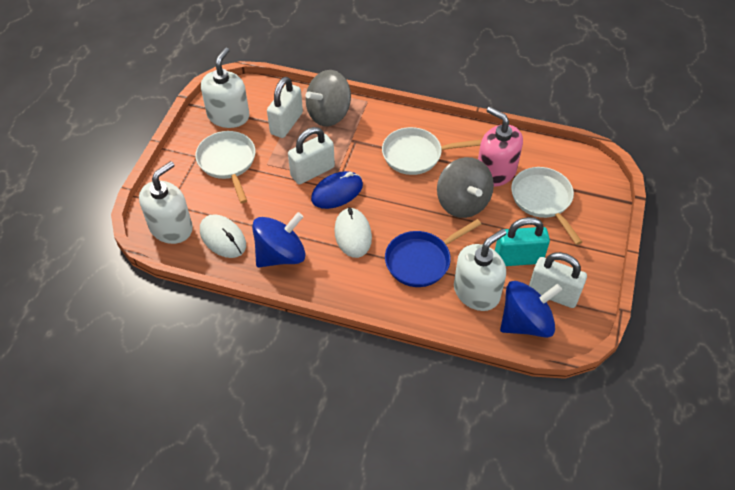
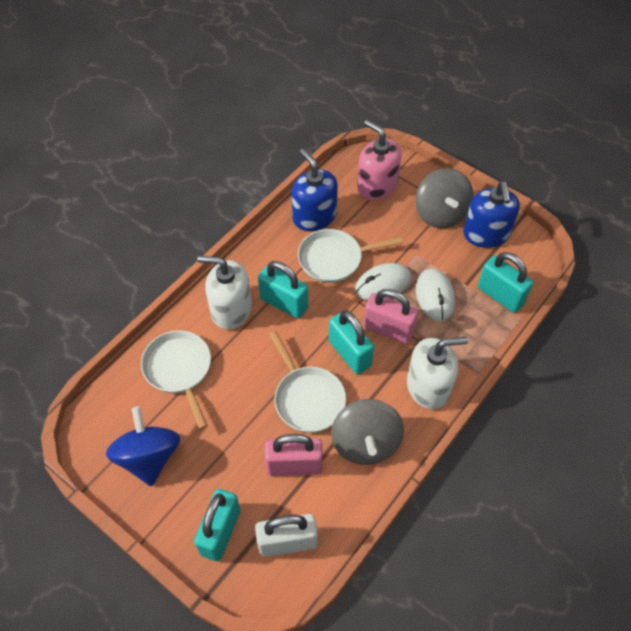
blue mouse: [311,171,363,209] = 1 -> none = 0
blue pan: [385,219,482,287] = 1 -> none = 0
blue soap dispenser: none = 0 -> [292,149,338,231] [463,181,520,248] = 2
blue spinning top: [252,212,306,267] [500,281,562,338] = 2 -> [106,406,180,486] = 1
pink padlock: none = 0 -> [265,434,323,476] [363,289,418,344] = 2
turquoise padlock: [495,217,550,266] = 1 -> [194,489,240,561] [258,261,308,319] [329,311,374,374] [477,252,533,313] = 4
white padlock: [267,77,303,138] [288,127,335,185] [529,252,587,308] = 3 -> [255,514,318,557] = 1
white soap dispenser: [139,161,193,244] [201,47,249,128] [454,229,506,311] = 3 -> [197,256,252,330] [407,337,468,409] = 2

